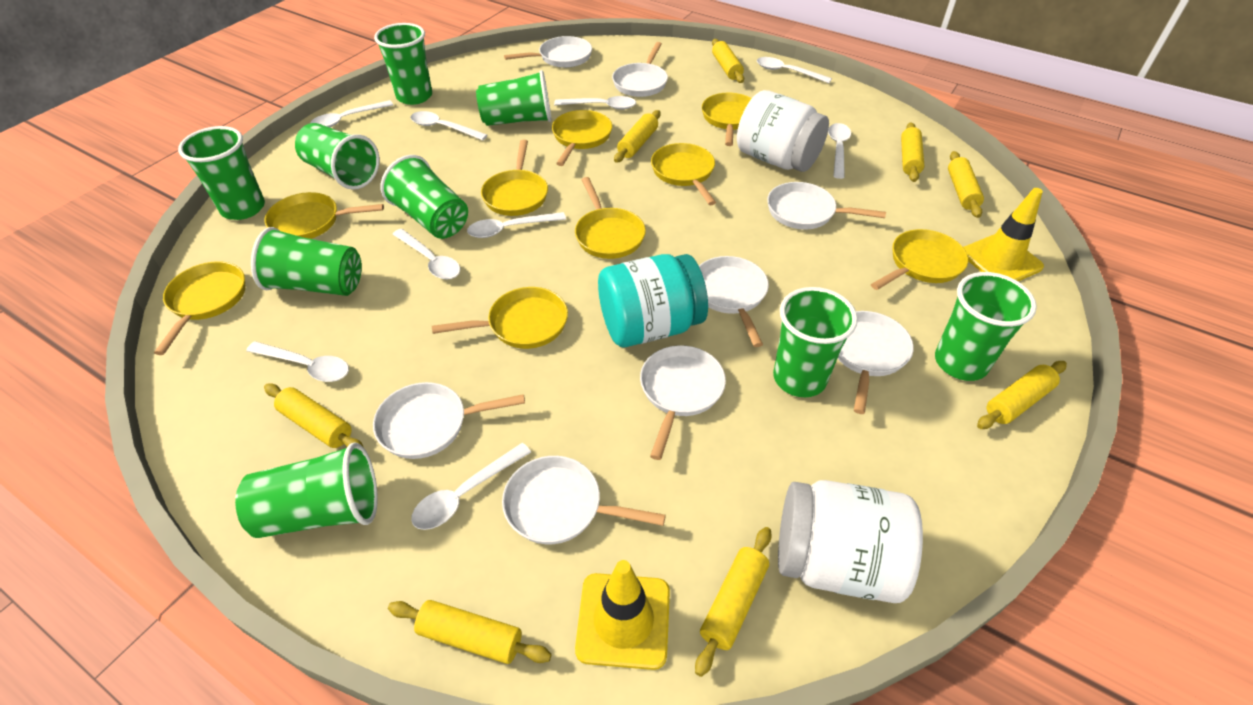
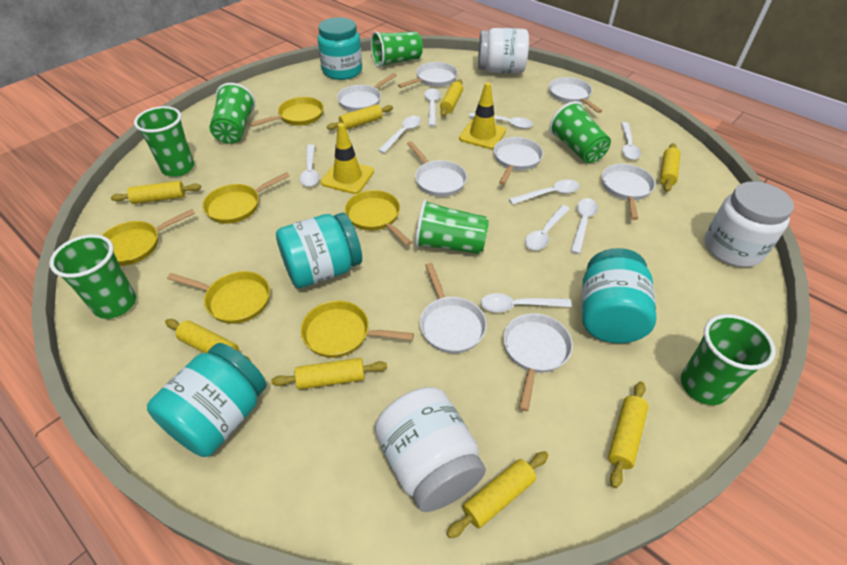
green cup: [178,126,265,220] [235,443,378,538] [251,227,362,296] [295,123,380,190] [374,23,432,105] [381,155,468,239] [476,70,552,126] [773,287,858,397] [935,272,1037,381] = 9 -> [49,234,136,319] [134,106,194,177] [210,83,256,144] [371,31,423,68] [415,199,489,254] [549,101,611,163] [681,314,775,405] = 7
turquoise jar: [598,254,708,347] = 1 -> [147,343,267,457] [276,213,362,288] [318,17,362,80] [582,248,657,343] = 4
white jar: [737,90,829,172] [778,480,923,603] = 2 -> [375,387,486,512] [478,28,529,74] [704,181,794,267] = 3
yellow pan: [154,261,246,355] [265,192,384,239] [432,287,568,349] [481,140,548,216] [552,110,612,166] [575,177,646,259] [651,143,716,205] [702,93,752,146] [871,229,968,290] = 9 -> [102,209,195,266] [167,271,270,324] [202,172,290,224] [250,97,324,127] [301,300,414,358] [345,190,412,246] = 6

